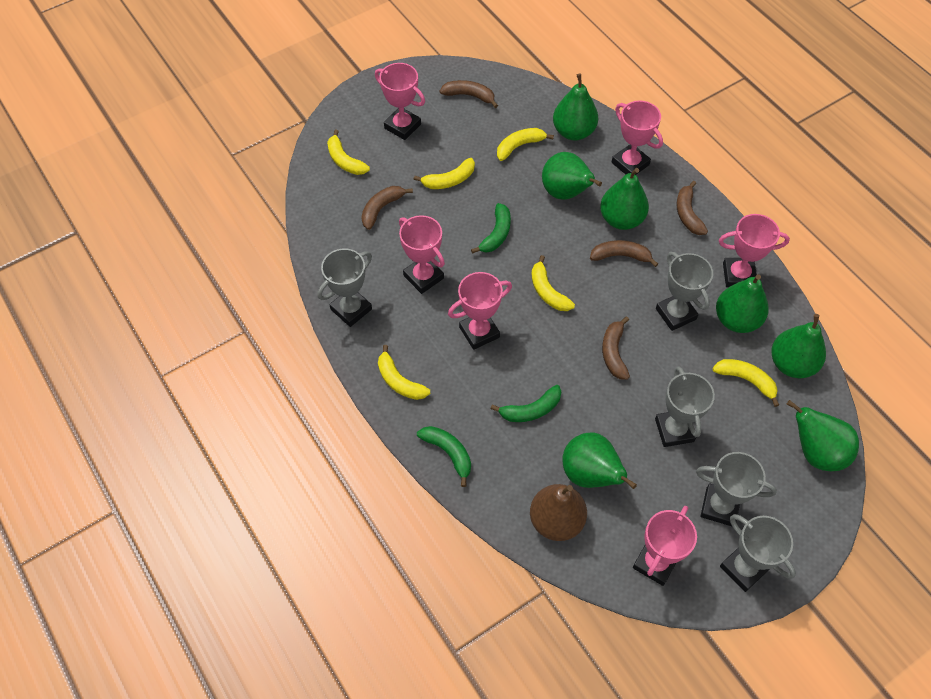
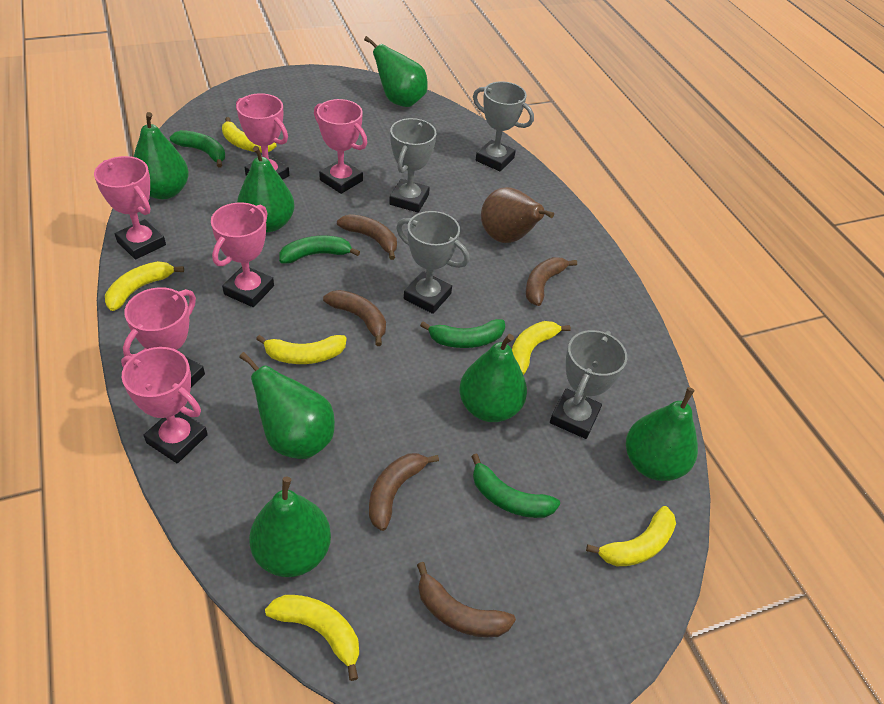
green banana: [417,426,471,487] [471,203,511,254] [491,385,562,422] = 3 -> [170,130,225,168] [279,236,360,263] [420,319,505,348] [471,454,560,518] = 4
grey trophy: [317,248,372,327] [655,366,715,447] [656,252,713,331] [696,452,777,526] [720,514,796,592] = 5 -> [389,118,436,213] [396,211,470,314] [473,81,534,171] [550,330,627,439] = 4

